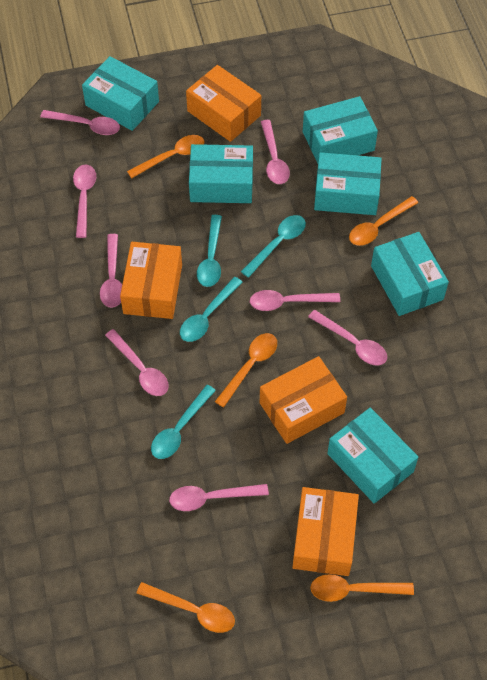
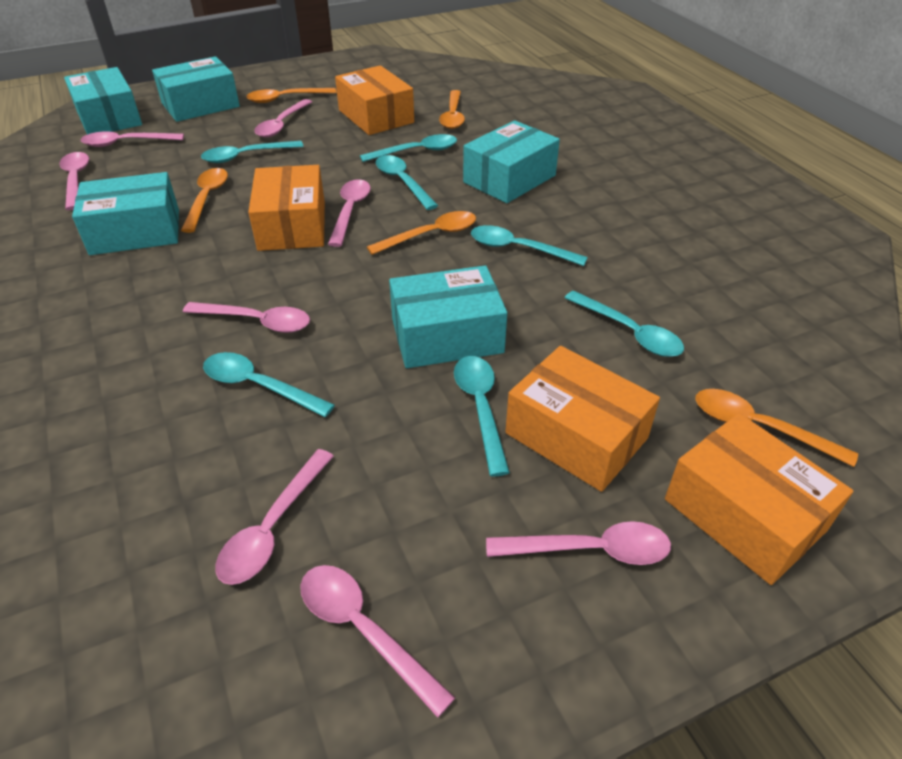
turquoise box: [82,56,159,131] [189,144,253,203] [303,96,378,163] [314,152,382,215] [327,408,418,504] [371,232,449,316] = 6 -> [64,67,142,135] [72,172,179,255] [152,56,240,122] [389,265,507,368] [463,120,560,203] = 5
turquoise spoon: [151,385,216,459] [180,277,243,342] [197,215,222,287] [241,215,306,278] = 4 -> [201,141,304,163] [203,352,335,417] [360,134,457,162] [376,155,438,210] [454,356,510,476] [471,225,588,266] [565,291,684,357] = 7

